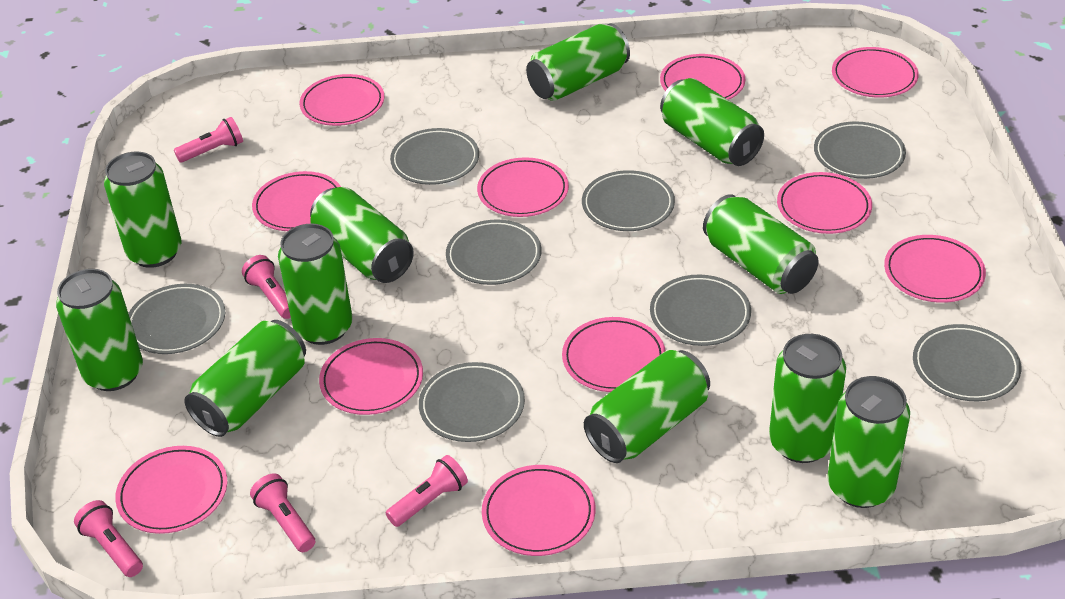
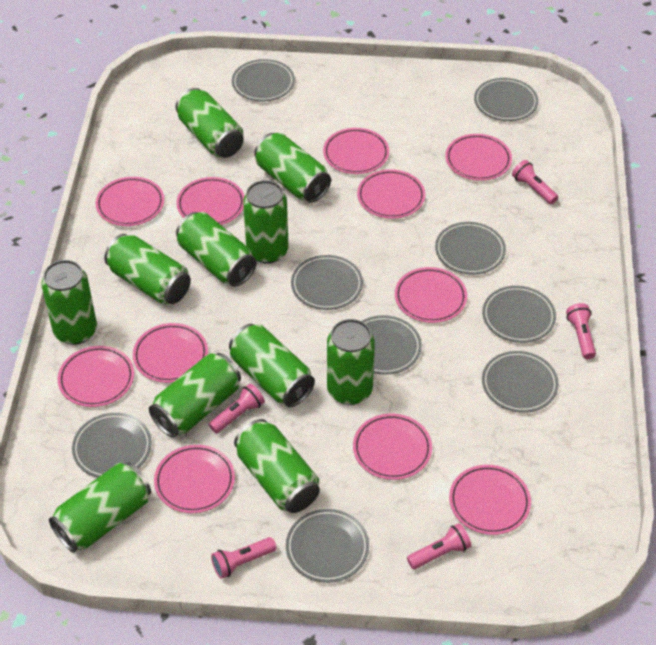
grey plate: [128,284,225,354] [390,128,479,185] [419,362,525,442] [446,220,542,285] [582,170,675,231] [650,275,751,346] [814,121,906,179] [913,324,1021,401] = 8 -> [72,413,152,478] [232,59,295,101] [286,509,369,583] [291,255,363,310] [362,315,422,375] [435,222,506,274] [474,78,538,121] [482,286,556,343] [482,351,559,413] = 9

